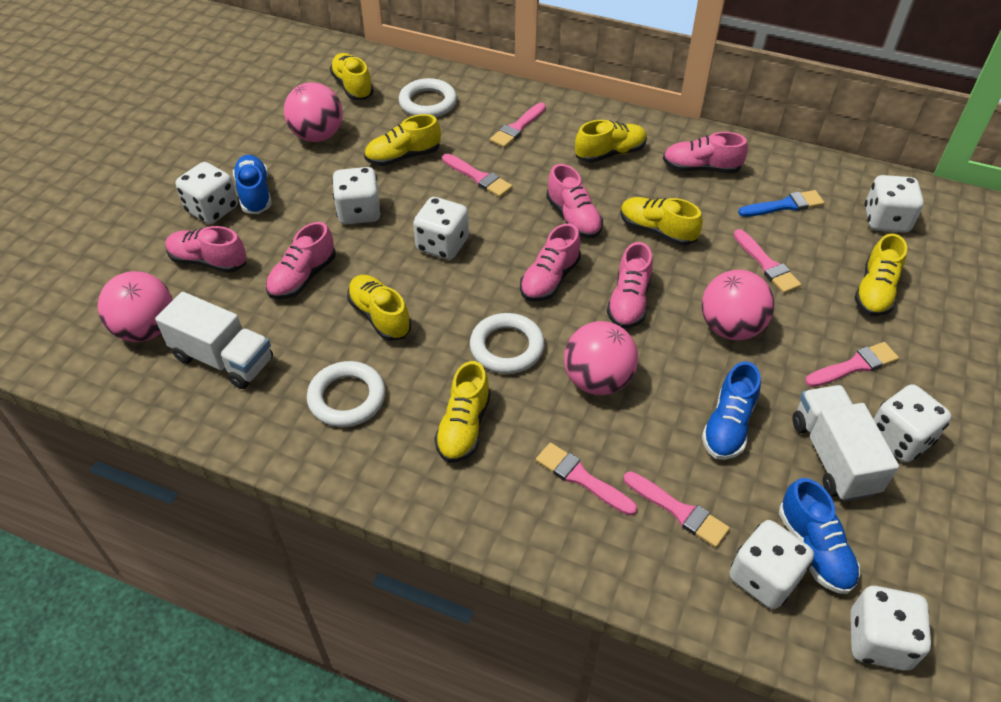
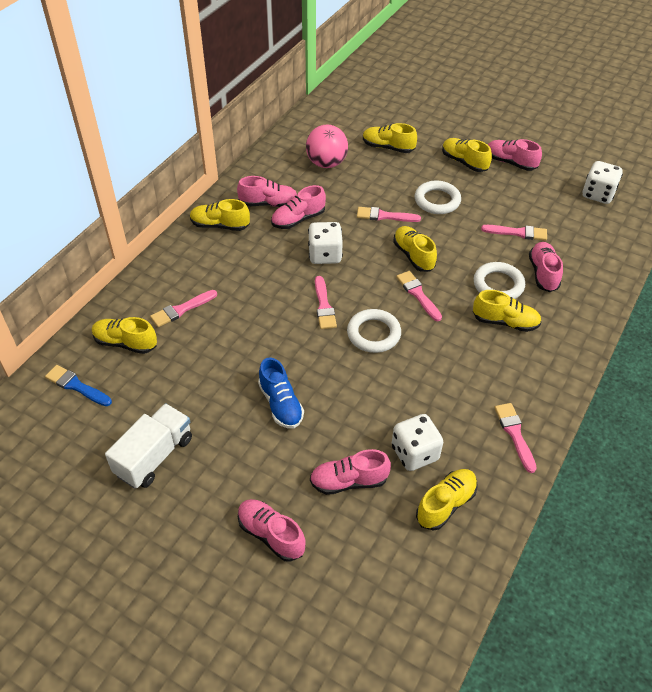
blue shoe: [233,155,272,214] [702,361,761,460] [779,478,860,594] = 3 -> [258,357,304,429] = 1
pink ball: [97,271,173,342] [284,82,343,142] [564,321,638,395] [702,270,774,340] = 4 -> [306,124,348,168] = 1
white dice: [175,162,238,224] [332,167,381,225] [413,197,469,260] [730,520,814,609] [851,586,932,671] [865,175,924,233] [874,384,951,462] = 7 -> [308,222,343,264] [392,414,443,471] [583,161,623,204] = 3
white truck: [155,292,273,389] [793,385,899,502] = 2 -> [105,403,192,488] = 1

